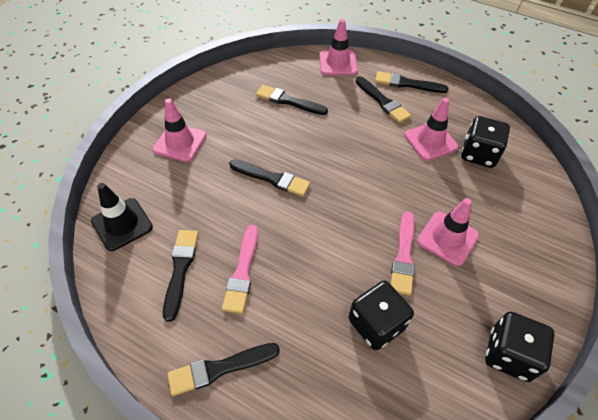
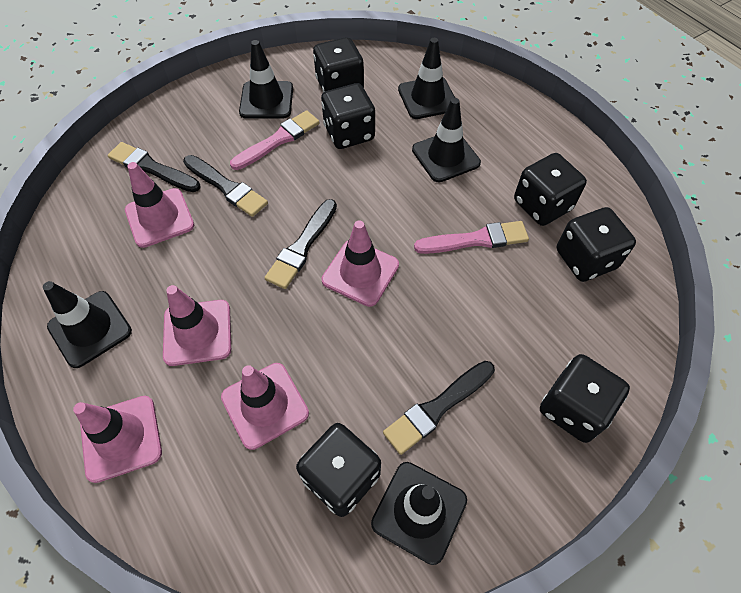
black brush: [163,230,199,322] [167,343,280,396] [229,160,310,197] [256,85,328,115] [355,76,411,123] [375,71,449,93] = 6 -> [108,142,200,192] [183,155,268,217] [264,199,337,289] [383,361,495,455] = 4
black dice: [349,280,414,350] [461,116,510,168] [485,312,555,382] = 3 -> [296,423,381,517] [313,37,364,92] [321,83,375,149] [514,153,587,226] [540,354,630,443] [557,207,636,282] = 6
black traffic cone: [91,183,153,251] = 1 -> [43,281,132,368] [239,40,293,119] [371,462,467,565] [398,38,455,119] [412,98,481,182] = 5
pink traffic cone: [153,98,206,162] [319,19,358,75] [404,98,459,161] [417,198,479,266] = 4 -> [73,396,162,483] [125,162,194,248] [163,285,231,366] [221,363,309,450] [322,220,399,307] = 5

